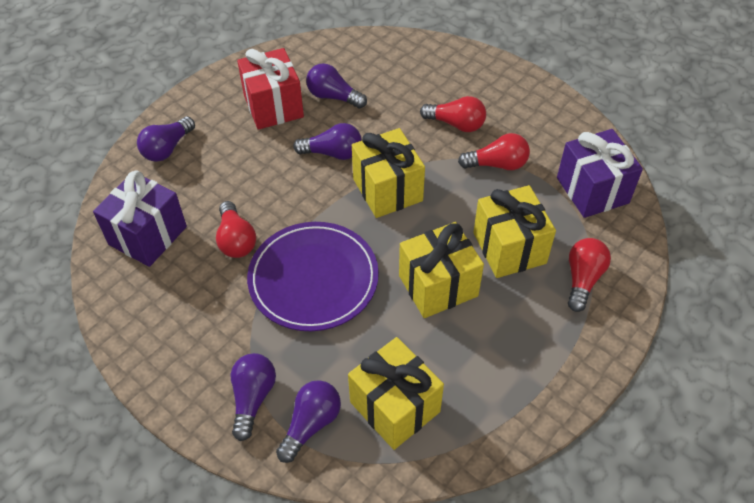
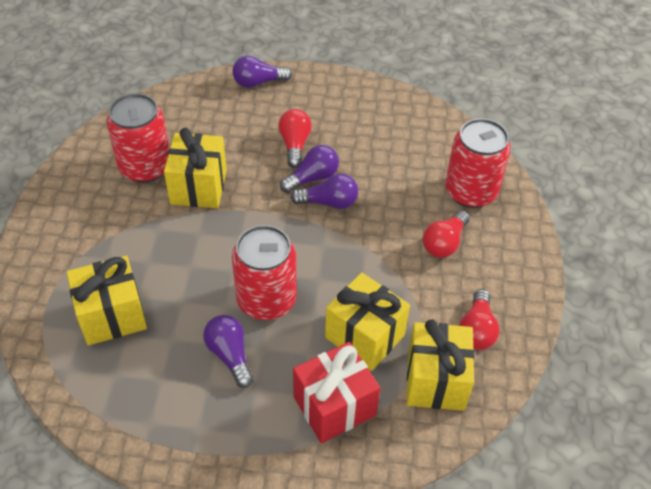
purple gift: [93,170,187,267] [557,129,643,218] = 2 -> none = 0
purple light bulb: [137,116,195,162] [231,353,276,441] [276,380,341,463] [293,123,362,160] [306,63,367,109] = 5 -> [203,315,253,388] [232,56,292,88] [280,145,339,193] [291,174,358,209] = 4
purple plate: [247,222,379,331] = 1 -> none = 0
red can: none = 0 -> [106,93,169,183] [232,225,297,320] [445,118,511,208] = 3
red light bulb: [216,201,256,258] [420,96,486,132] [458,133,530,170] [568,238,611,312] = 4 -> [278,109,312,168] [423,210,470,258] [459,289,500,350] = 3

